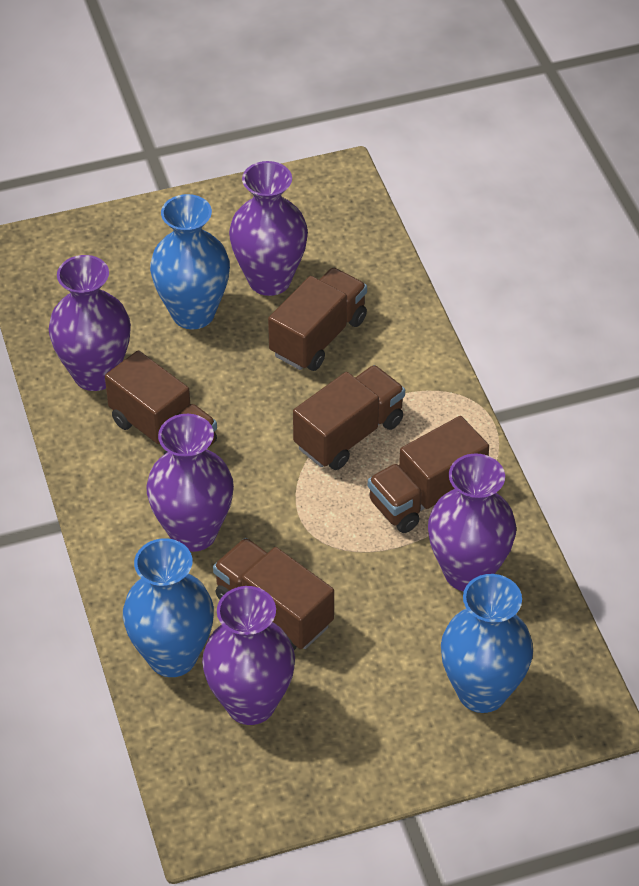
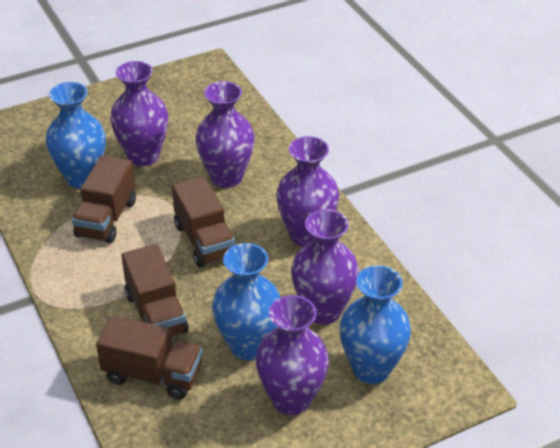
brown truck: [105,350,217,454] [213,538,334,650] [268,268,367,371] [293,365,405,470] [368,416,489,533] = 5 -> [72,155,136,244] [96,315,203,399] [121,244,189,337] [172,176,235,268] = 4

